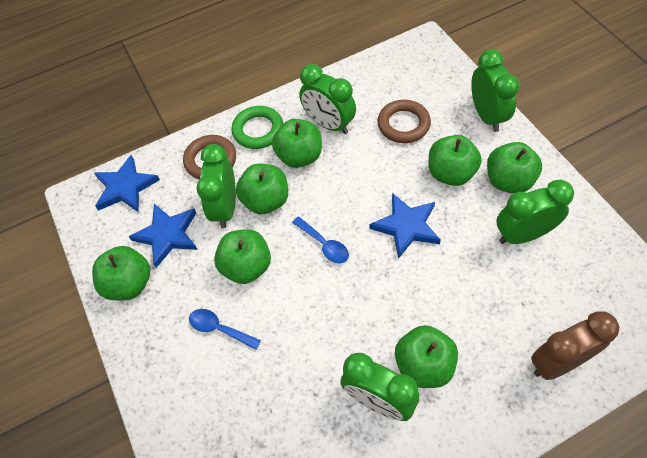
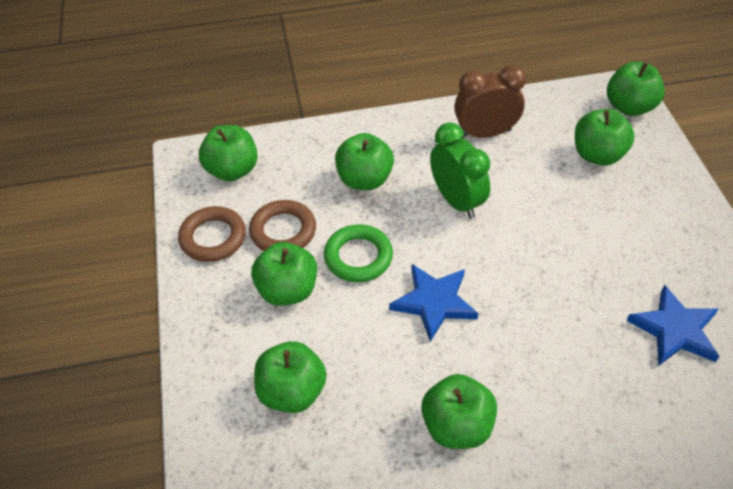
blue spoon: [189,309,261,350] [292,217,349,263] = 2 -> none = 0
blue star: [94,155,160,212] [128,204,198,268] [369,193,441,259] = 3 -> [389,264,479,342] [626,285,720,366] = 2
green clock: [196,144,236,228] [299,64,356,134] [340,353,419,421] [471,49,520,132] [496,180,574,244] = 5 -> [430,122,490,219] = 1

